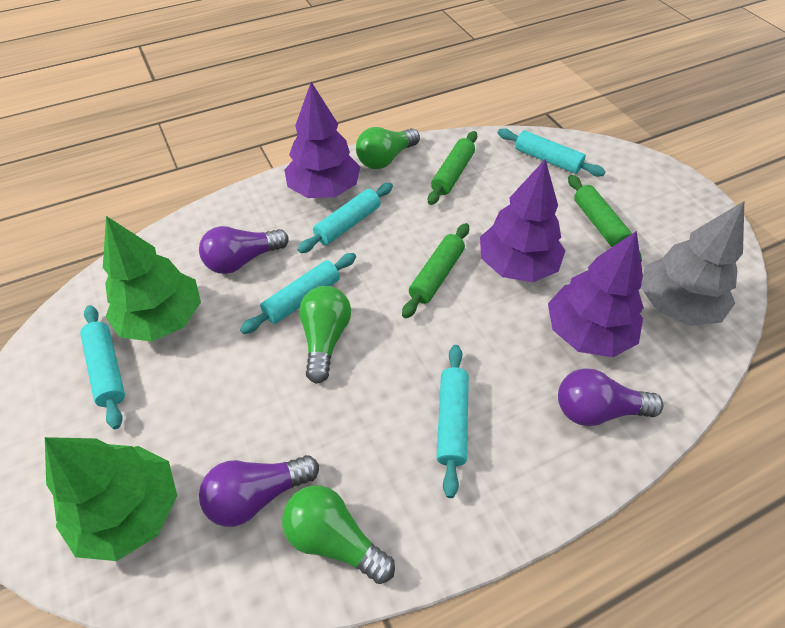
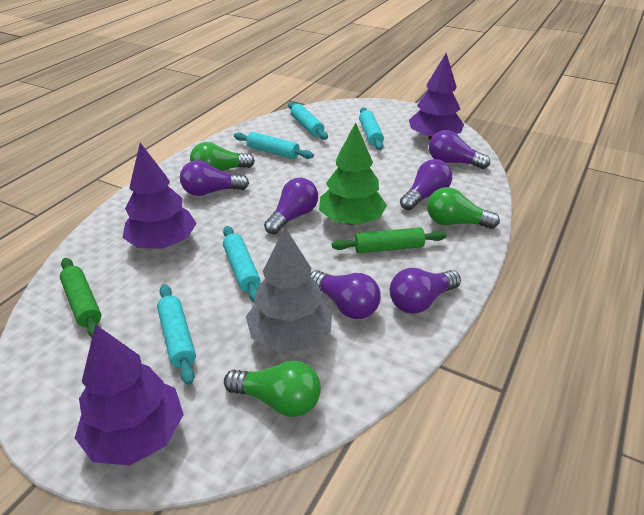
green rolling pin: [402,223,469,318] [428,131,477,205] [568,175,642,262] = 3 -> [60,258,101,337] [332,227,447,253] = 2
green tree: [45,437,177,561] [103,216,201,342] = 2 -> [319,122,387,225] = 1
purple light bulb: [199,226,289,274] [199,455,319,527] [558,368,664,426] = 3 -> [180,160,249,196] [264,178,318,234] [310,270,381,319] [390,268,461,314] [400,159,452,210] [429,130,490,169] = 6

